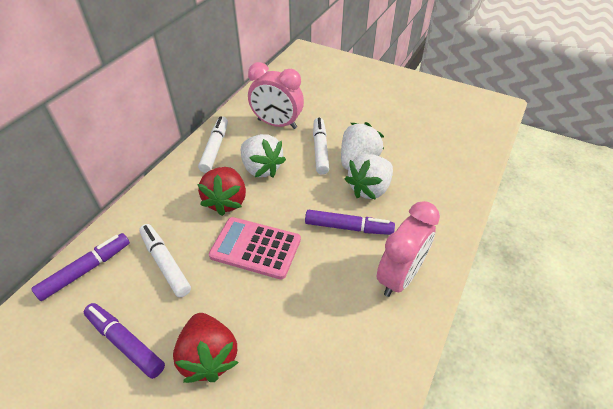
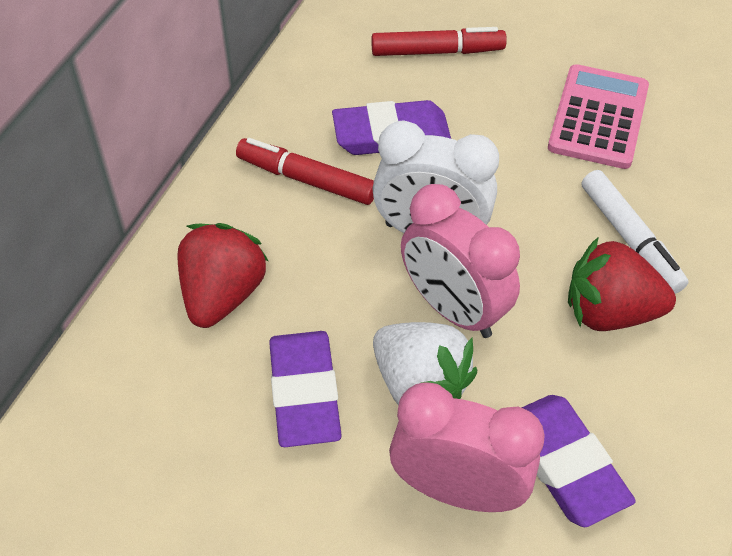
purple eraser: none = 0 -> [269,331,342,447] [332,100,451,155] [522,395,636,527] = 3
purple marker: [31,233,130,301] [84,303,165,379] [305,210,395,235] = 3 -> none = 0
red marker: none = 0 -> [236,138,374,205] [371,27,507,56] = 2
white clock: none = 0 -> [373,120,499,233] = 1
white marker: [139,224,191,297] [198,116,228,173] [313,118,329,175] = 3 -> [582,170,689,294] = 1
white strawberry: [241,134,286,177] [341,122,384,170] [345,154,393,200] = 3 -> [373,322,477,406] = 1

